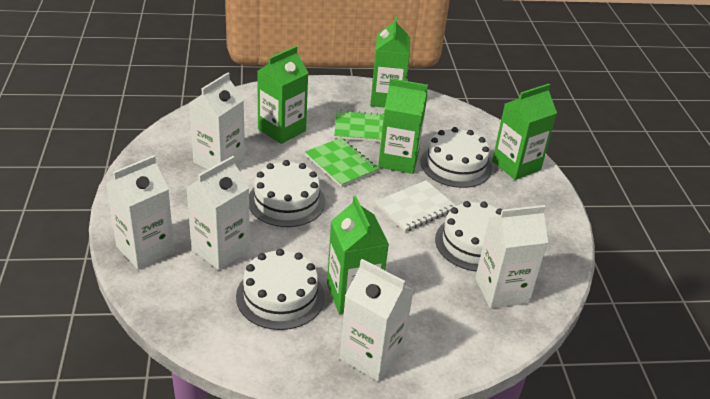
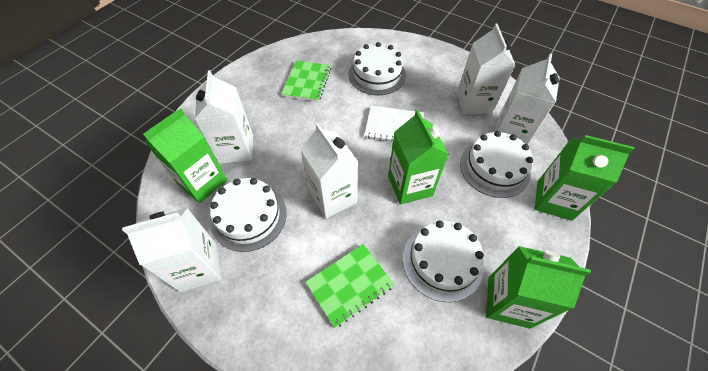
green carton: [257,46,308,144] [327,196,389,314] [370,17,410,107] [378,78,428,174] [492,84,557,180] = 5 -> [143,108,227,203] [388,109,449,205] [486,246,591,329] [535,135,634,221] = 4

